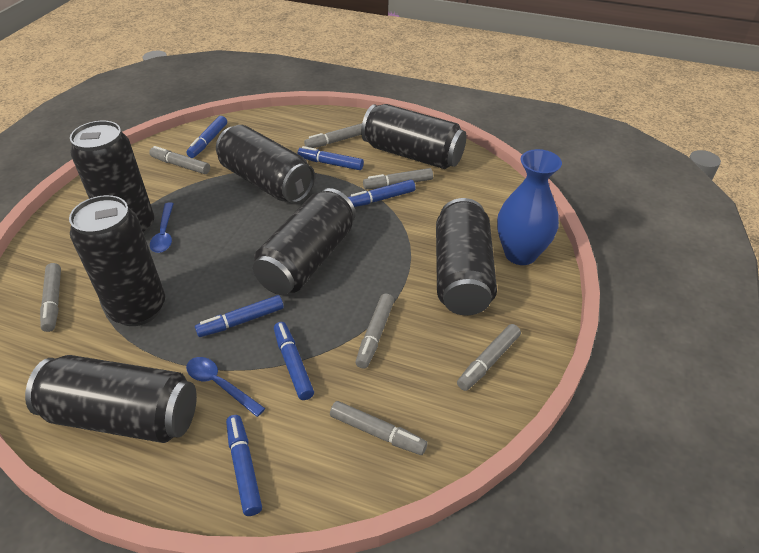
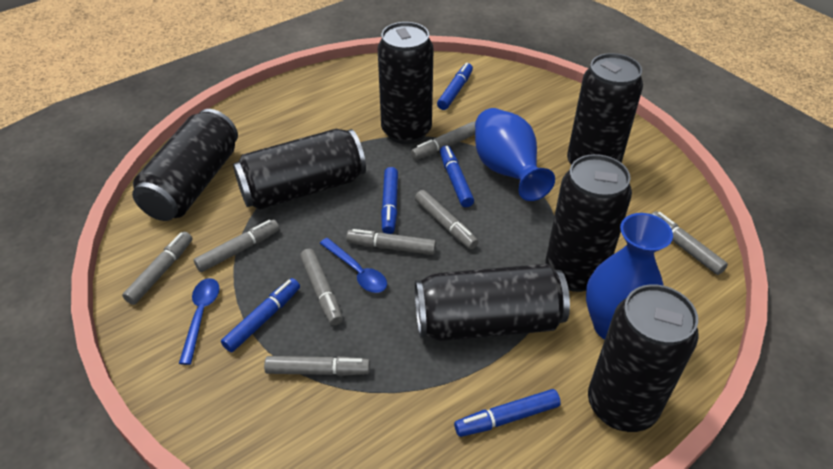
blue marker: [186,116,227,158] [195,295,284,337] [226,415,262,516] [274,322,314,400] [297,146,364,170] [348,180,416,207] = 6 -> [221,278,300,352] [381,167,398,234] [437,63,473,110] [440,146,474,207] [454,389,561,437] = 5
blue vase: [497,149,562,265] = 1 -> [475,108,555,201] [586,213,673,339] = 2
grey marker: [40,263,61,332] [149,146,210,174] [304,123,362,148] [330,401,427,455] [355,294,394,369] [363,168,433,189] [457,324,521,391] = 7 -> [122,232,193,305] [194,219,279,272] [264,356,370,376] [300,249,343,326] [346,229,436,255] [411,122,475,160] [415,190,478,249] [652,211,728,275] = 8

